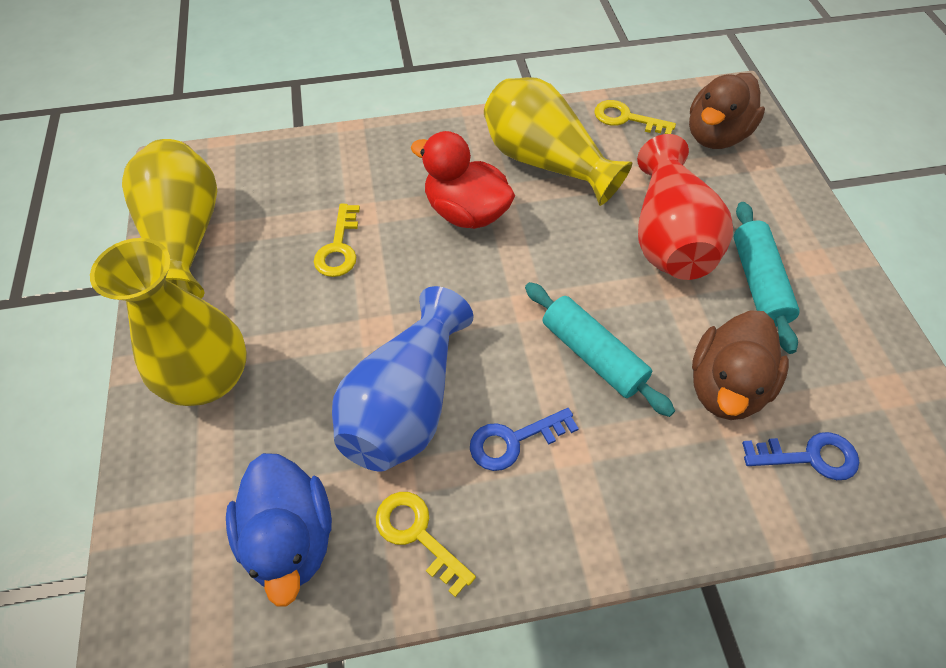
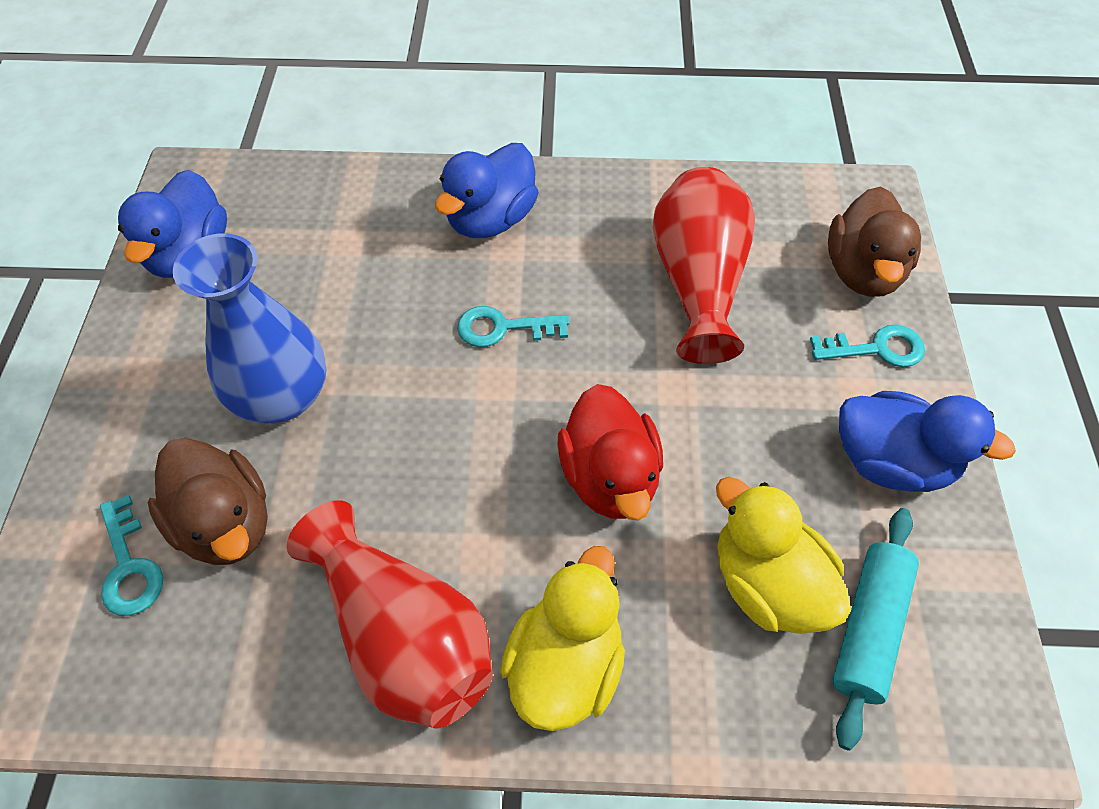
blue duck: [226,453,332,606] = 1 -> [118,170,227,278] [435,143,539,238] [839,391,1016,492] = 3
blue key: [470,408,579,471] [742,432,859,480] = 2 -> none = 0
red vase: [637,134,733,280] = 1 -> [287,500,493,729] [652,167,755,364] = 2
turquoise key: none = 0 -> [100,495,163,616] [457,306,569,347] [810,325,925,367] = 3
turquoise rolling pin: [525,282,675,417] [734,202,800,354] = 2 -> [832,508,919,751] = 1
yellow duck: none = 0 -> [500,546,625,731] [716,477,851,634] = 2
yellow key: [314,204,360,277] [376,492,476,597] [594,100,676,134] = 3 -> none = 0
yellow vase: [90,238,247,406] [122,139,217,299] [484,77,632,206] = 3 -> none = 0

